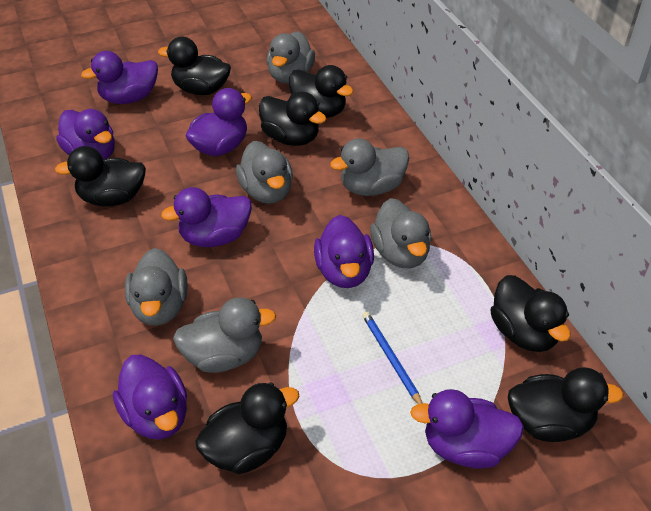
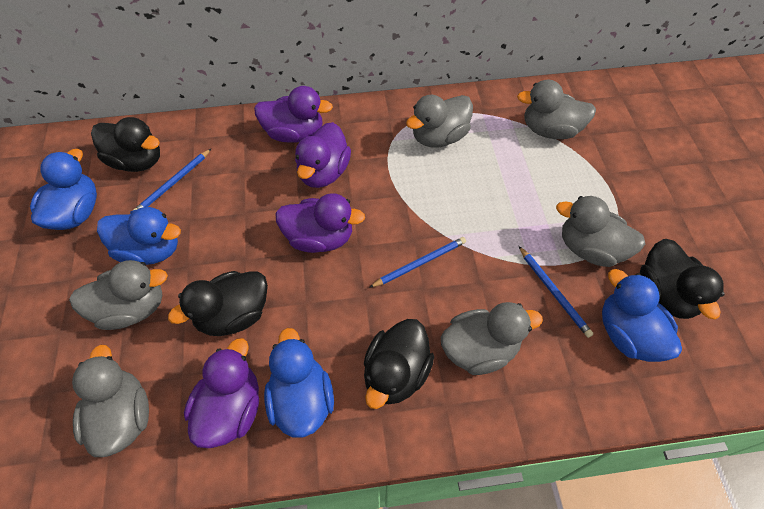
black duck: [55,146,146,206] [158,37,231,95] [195,382,299,474] [259,92,327,146] [289,65,354,118] [490,275,571,352] [508,367,624,442] = 7 -> [91,117,160,172] [168,271,268,336] [364,319,434,409] [640,239,725,319] = 4
blue duck: none = 0 -> [30,149,97,230] [97,207,181,265] [264,328,334,438] [602,269,682,362] = 4
blue pencil: [362,312,423,404] = 1 -> [134,149,211,210] [369,237,466,288] [519,246,593,338] = 3
purple duck: [56,109,115,160] [81,51,158,104] [113,354,187,440] [161,187,252,247] [186,88,252,156] [314,215,374,288] [410,389,524,468] = 7 -> [184,338,259,448] [254,86,333,143] [275,193,365,253] [295,122,351,188] = 4

